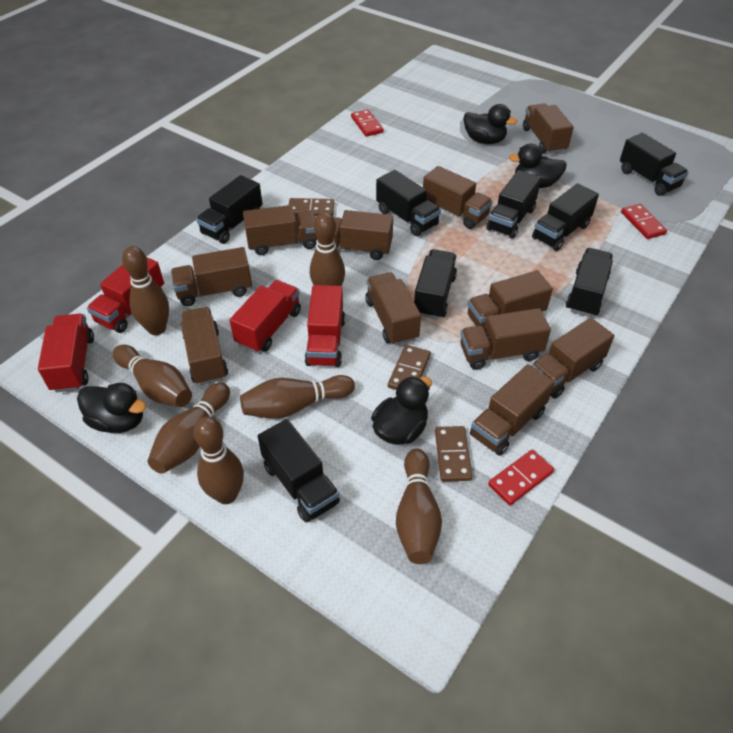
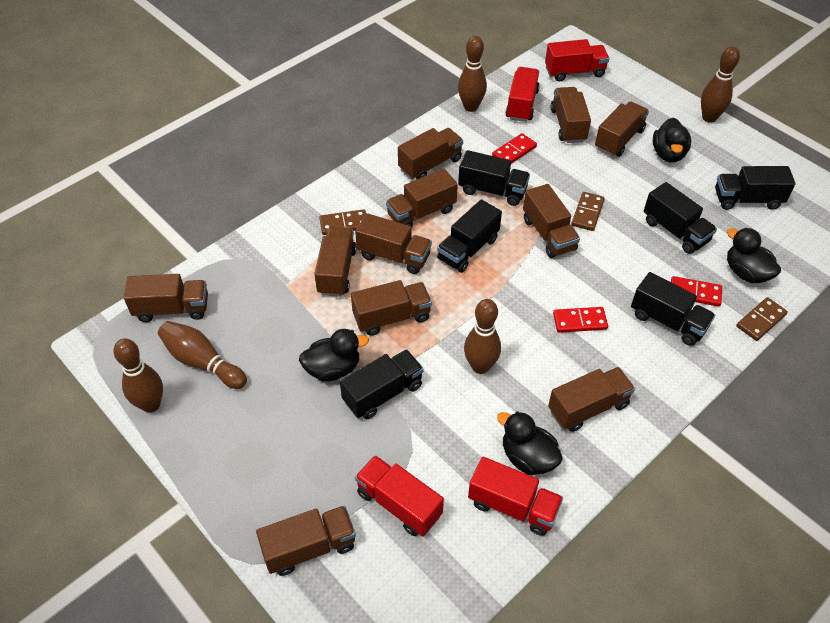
black truck: [196,175,262,244] [258,419,340,522] [376,170,441,236] [414,249,457,319] [486,170,541,239] [532,183,599,251] [566,248,613,317] [620,133,689,196] = 8 -> [340,349,424,419] [437,199,502,273] [458,150,530,206] [631,272,715,346] [644,182,717,254] [715,166,795,210] = 6
brown bowling pin: [113,345,192,407] [122,246,169,335] [147,382,230,474] [193,416,244,504] [240,375,355,419] [310,212,345,286] [396,448,442,564] = 7 -> [113,338,163,413] [158,321,247,389] [458,36,487,112] [464,299,501,374] [701,46,740,123] = 5

